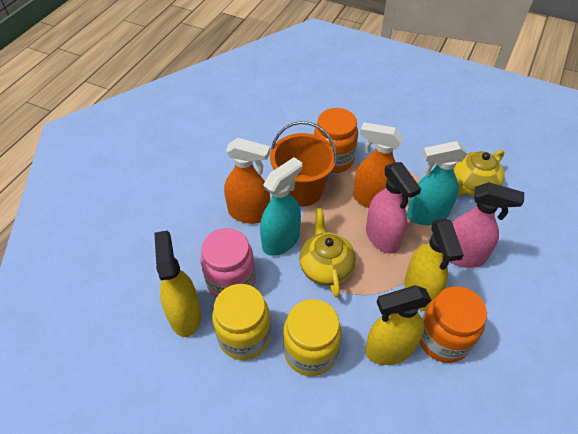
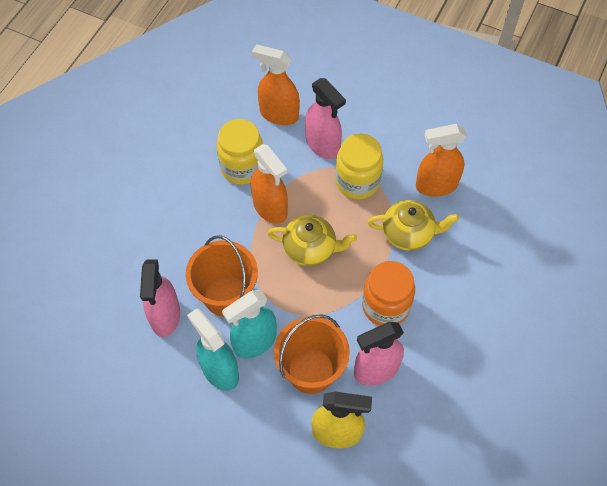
orange bucket: [270,121,337,207] = 1 -> [186,235,258,317] [274,314,350,394] = 2
orange jar: [314,108,358,173] [420,286,487,363] = 2 -> [362,261,415,326] = 1
orange spray bottle: [224,138,270,224] [353,122,403,208] = 2 -> [251,144,288,224] [252,45,300,125] [416,124,467,197] = 3
pink jar: [200,228,256,298] = 1 -> none = 0
pink spray bottle: [366,162,421,254] [449,182,524,268] = 2 -> [140,260,180,337] [305,78,346,159] [354,322,404,386] = 3
yellow spray bottle: [154,231,201,337] [365,285,432,365] [404,219,464,311] = 3 -> [311,392,372,448] = 1

